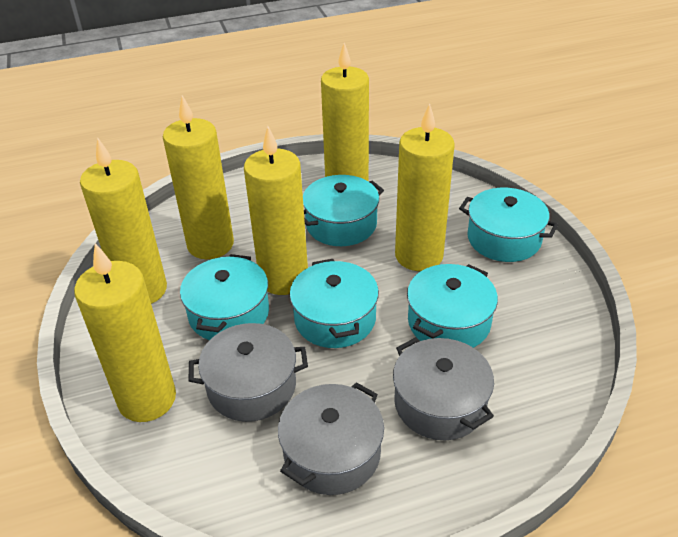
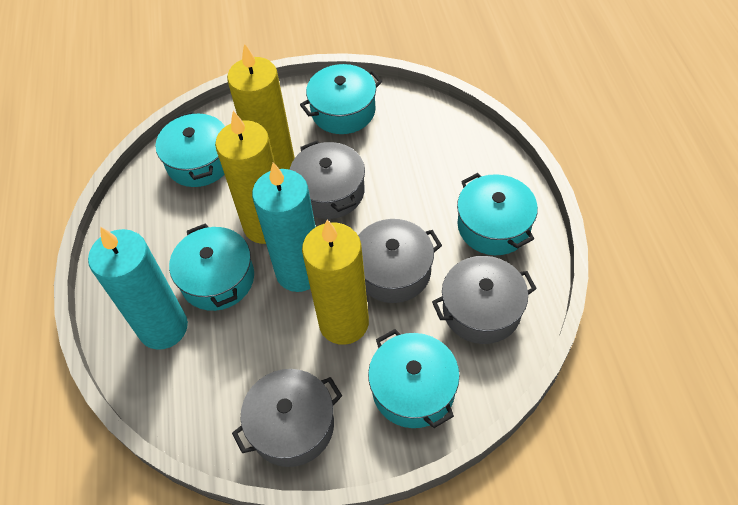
grey pot: [189,323,308,422] [278,382,384,495] [393,337,494,440] = 3 -> [232,369,342,467] [290,140,365,219] [358,219,442,303] [432,256,537,344] = 4
turquoise candle: none = 0 -> [88,227,188,350] [252,162,316,292] = 2
yellow candle: [74,243,176,422] [80,137,167,304] [163,95,234,259] [244,126,308,295] [321,43,369,182] [395,103,455,271] = 6 -> [215,111,275,244] [227,43,295,170] [302,220,369,345] = 3

